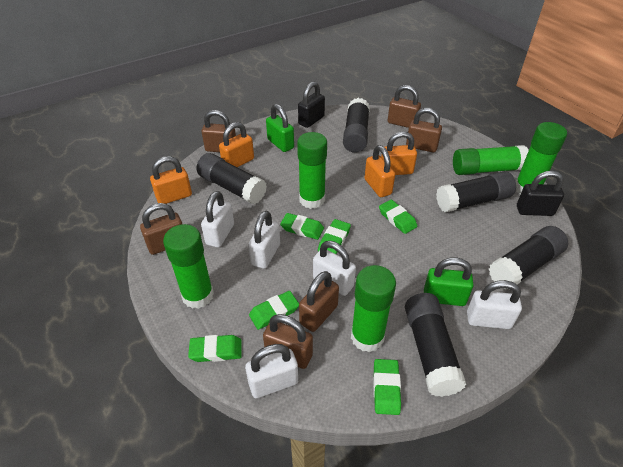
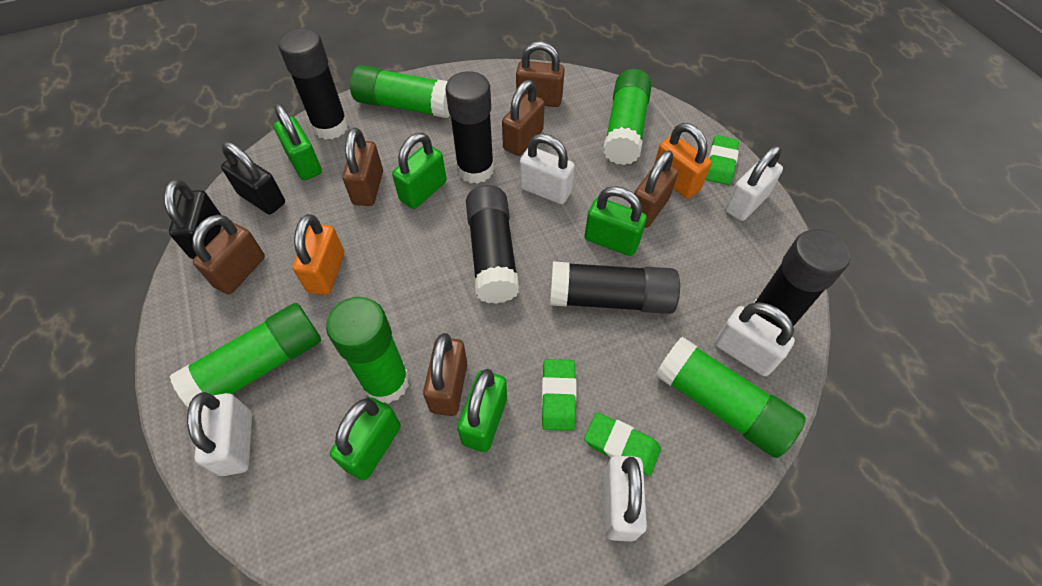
green eraser: [188,335,242,362] [249,291,299,330] [280,213,324,240] [318,219,351,254] [373,359,401,415] [379,200,417,234] = 6 -> [541,359,577,431] [584,412,661,476] [706,135,739,185] = 3
green padlock: [266,104,294,152] [424,257,474,306] = 2 -> [274,104,322,180] [330,397,401,480] [392,133,446,209] [457,369,507,452] [585,186,647,256] = 5
orange padlock: [150,156,192,204] [219,122,254,167] [365,145,395,197] [381,132,417,175] = 4 -> [293,214,344,295] [654,123,711,199] = 2

